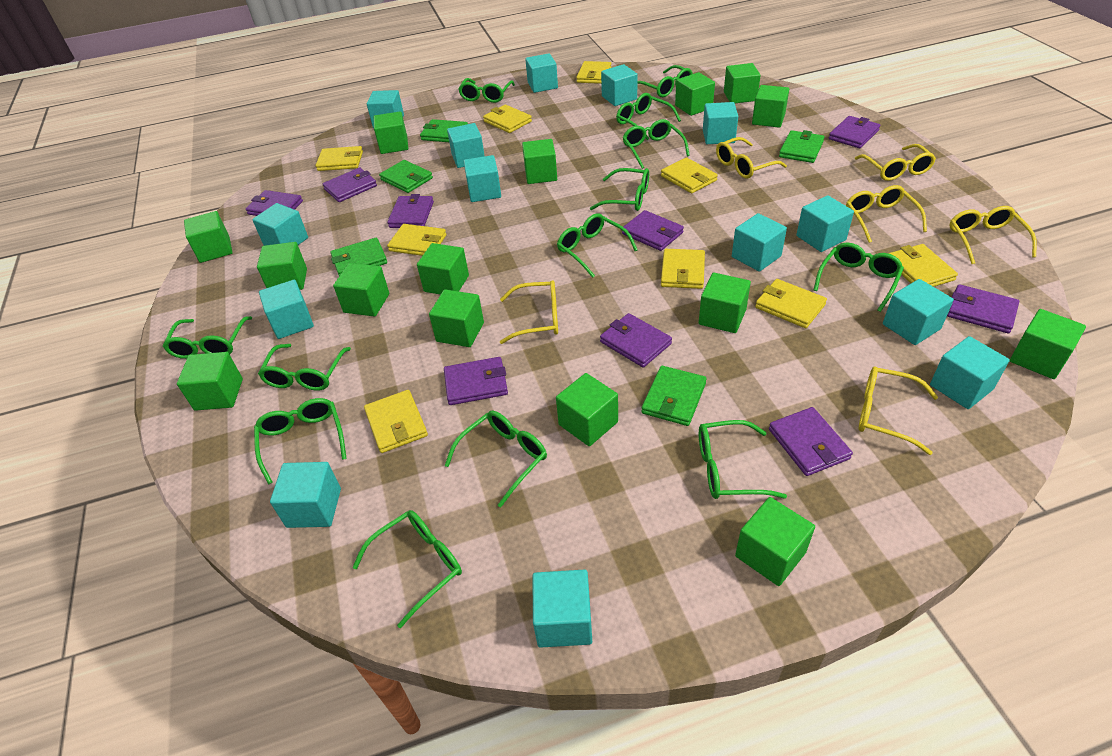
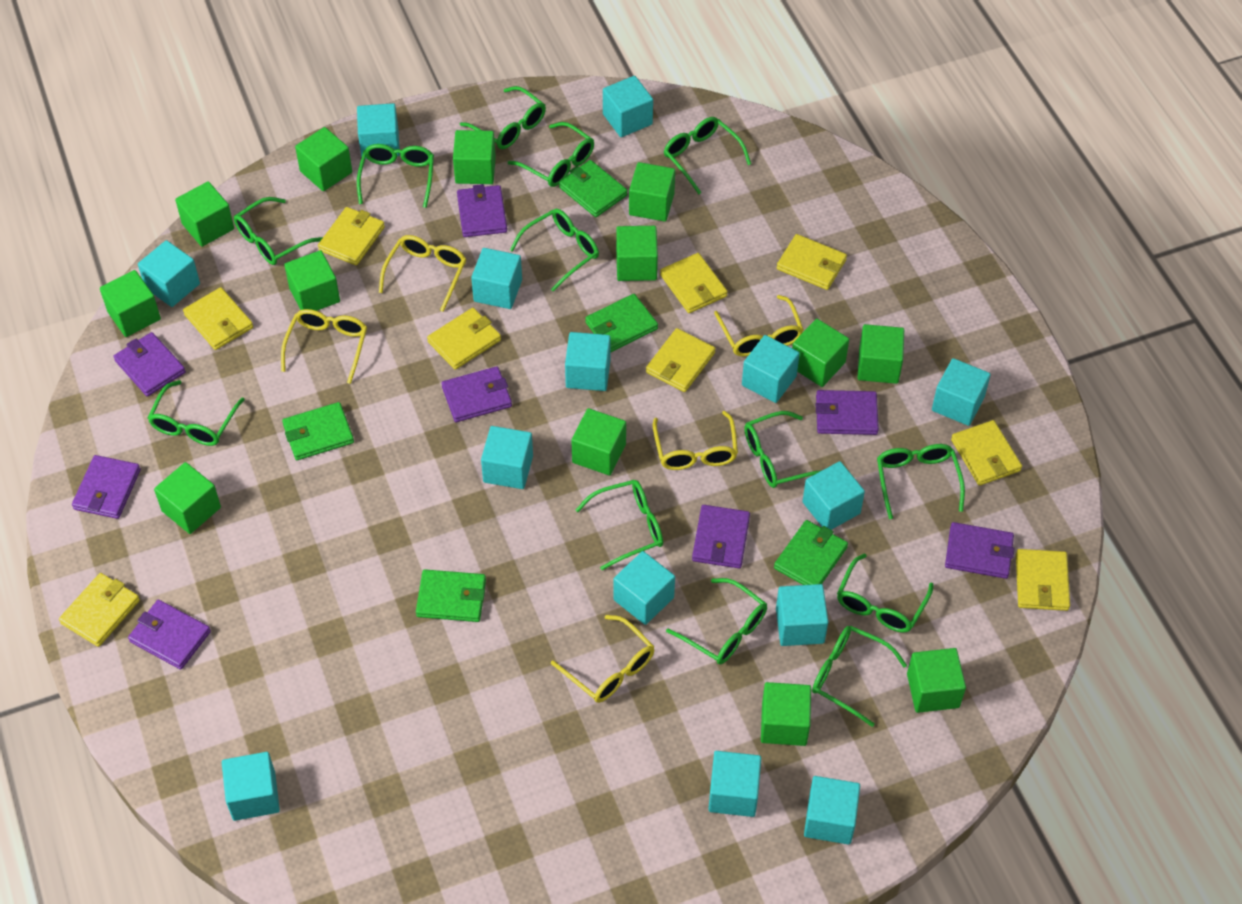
green cube: [177,352,243,411] [184,211,233,263] [257,242,307,290] [333,263,389,317] [374,111,408,154] [417,243,469,295] [429,289,484,347] [522,139,557,184] [556,373,618,446] [675,72,715,116] [699,273,751,333] [724,63,761,103] [735,497,815,586] [752,85,789,128] [1010,309,1086,379] = 15 -> [100,270,161,337] [154,462,221,534] [175,181,234,247] [284,250,340,311] [295,127,352,191] [453,130,496,184] [571,408,626,475] [616,226,658,281] [629,162,675,222] [761,682,811,746] [792,319,849,387] [858,324,904,384] [907,648,966,713] = 13
purple wallet: [246,190,303,216] [323,168,377,202] [387,194,434,228] [444,357,508,405] [600,313,672,368] [622,210,684,251] [769,407,853,476] [829,116,880,148] [947,284,1019,333] = 9 -> [72,455,141,519] [113,332,186,397] [128,600,211,670] [441,366,512,422] [457,184,507,237] [692,505,750,568] [816,390,879,435] [945,522,1014,579] = 8
yellow glasses: [500,280,558,344] [716,137,787,179] [846,185,927,243] [855,144,936,181] [859,367,938,455] [949,206,1037,264] = 6 -> [281,309,367,384] [379,235,466,312] [551,615,654,703] [653,411,738,470] [714,295,804,356] = 5

